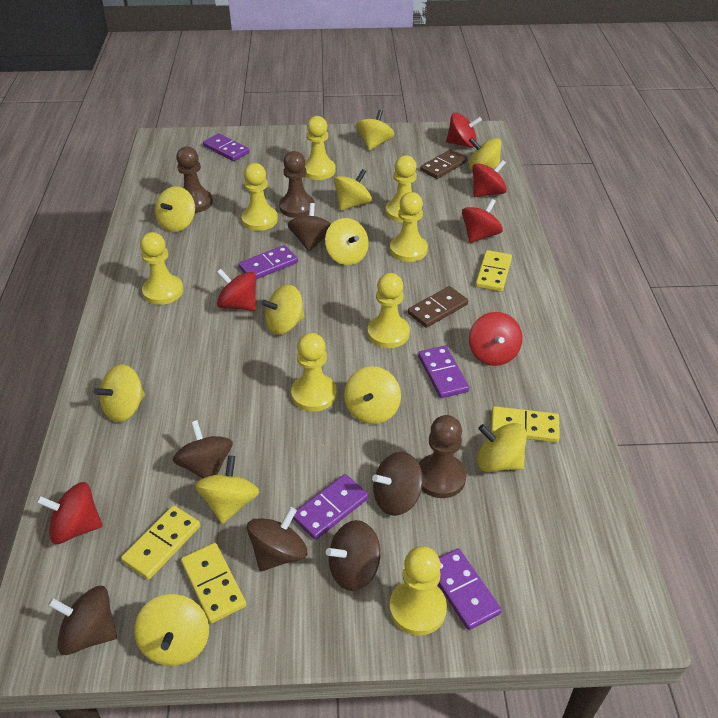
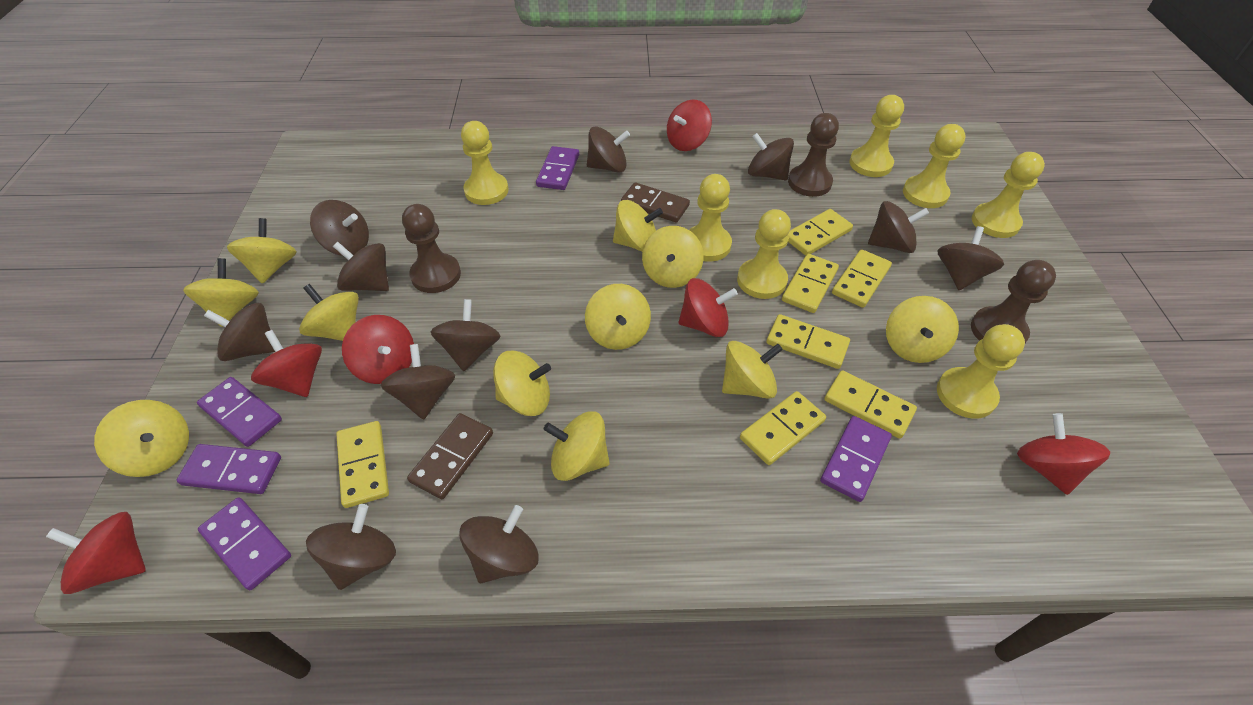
brown spinning top: [48,586,117,655] [172,420,233,478] [247,507,307,572] [288,203,331,252] [326,520,380,591] [372,452,423,516] = 6 -> [204,303,275,361] [306,504,396,590] [310,200,369,256] [333,242,389,291] [380,344,455,420] [431,299,500,371] [459,505,539,583] [587,127,630,173] [748,133,794,180] [868,201,929,253] [938,226,1004,290] = 11
yellow domino: [121,505,200,580] [181,543,246,624] [476,250,512,292] [491,406,560,442] = 4 -> [336,421,389,508] [740,391,826,465] [766,314,850,369] [782,254,839,313] [788,209,853,256] [825,370,917,439] [832,249,892,308] = 7
yellow pawn: [140,232,183,305] [241,163,278,231] [291,333,337,412] [304,116,336,180] [367,273,410,348] [386,155,417,223] [389,546,447,636] [390,192,428,262] = 8 -> [461,121,508,205] [689,174,732,262] [737,209,791,299] [850,95,904,177] [903,124,966,208] [937,324,1025,419] [972,152,1045,238] = 7

